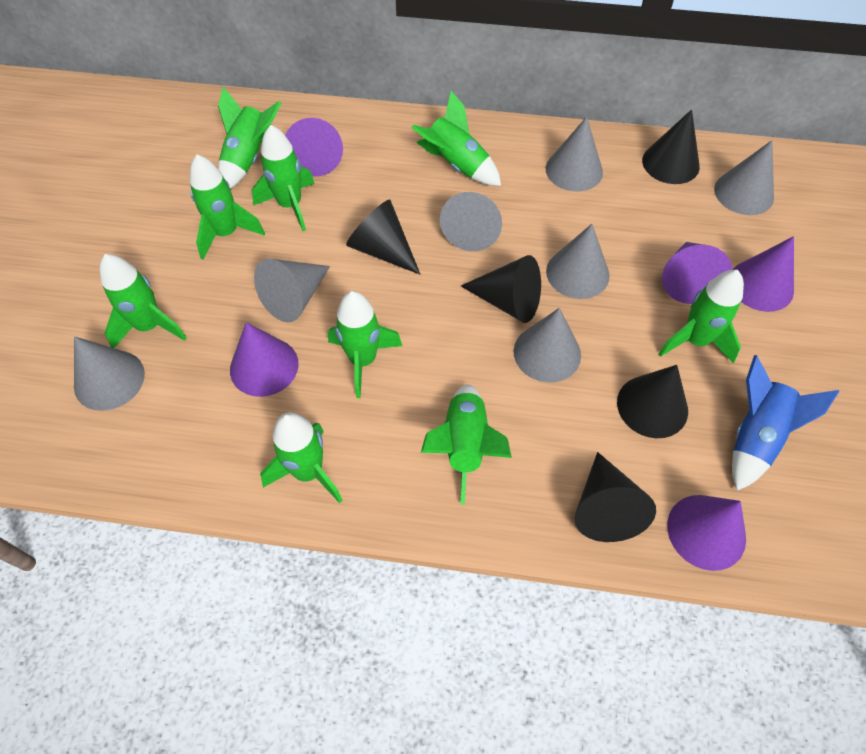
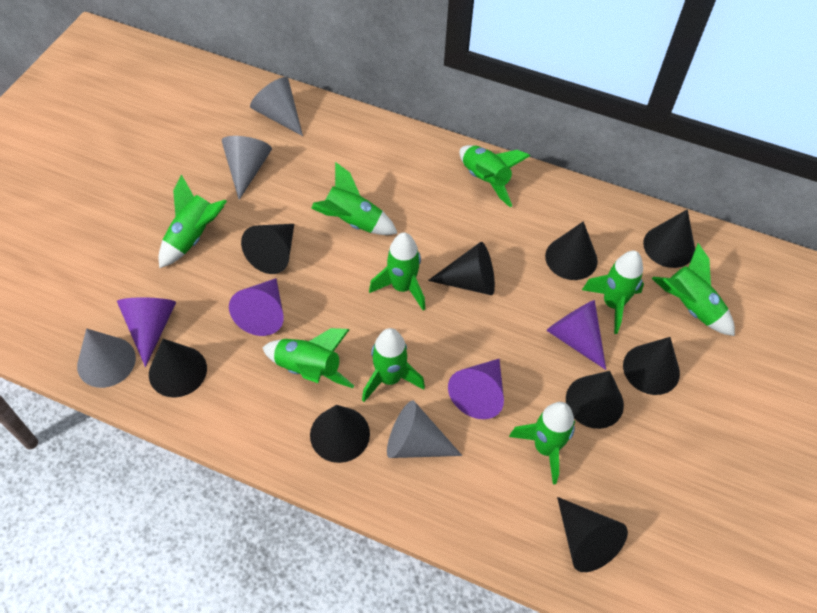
black cone: [346,200,420,274] [461,255,541,323] [574,452,656,542] [617,365,688,438] [642,109,700,184] = 5 -> [149,339,207,398] [241,224,294,274] [310,405,370,463] [428,242,495,295] [545,221,598,280] [557,497,628,572] [566,371,624,429] [623,337,680,395] [643,209,695,268] = 9
blue rocket: [732,355,839,491] = 1 -> none = 0
grey cone: [74,336,145,411] [254,259,330,322] [440,192,502,251] [513,308,581,382] [546,117,603,192] [546,224,609,299] [714,140,774,215] = 7 -> [77,328,136,388] [222,136,272,200] [250,77,303,136] [387,400,462,458] = 4
purple cone: [230,322,299,397] [285,118,343,177] [662,242,732,304] [667,495,746,571] [732,236,794,312] = 5 -> [117,298,176,367] [229,278,284,336] [448,359,504,419] [546,300,606,370] = 4

